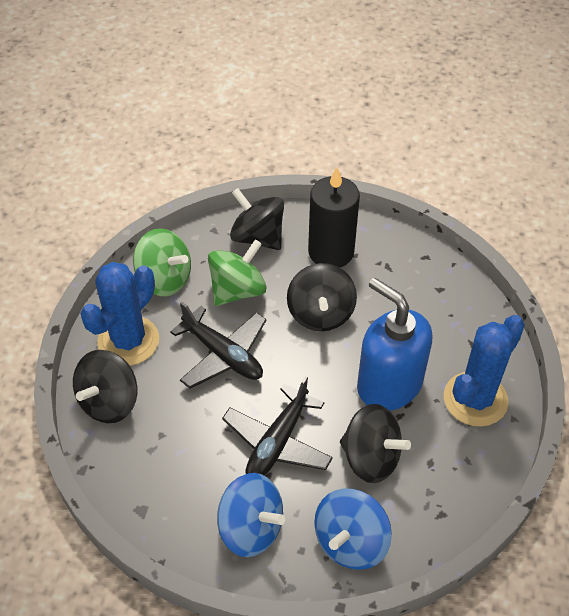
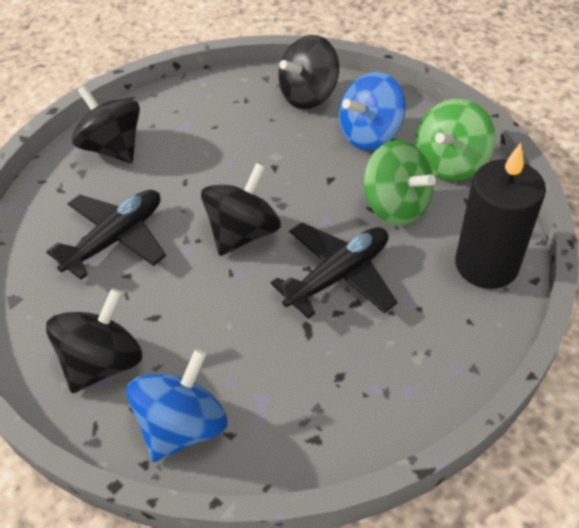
blue cactus: [80,262,159,366] [444,315,525,427] = 2 -> none = 0
blue soap dispenser: [357,278,432,411] = 1 -> none = 0

